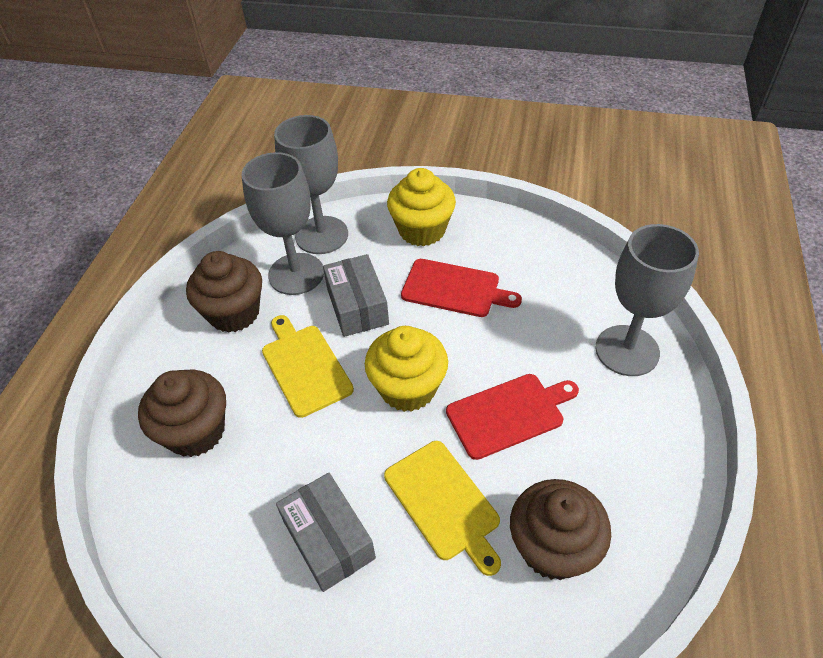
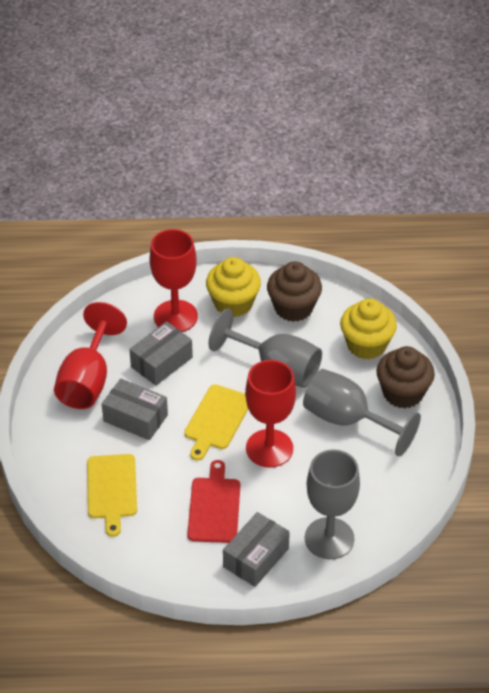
brown cupcake: [138,370,226,457] [186,251,262,333] [510,479,611,580] = 3 -> [267,261,322,322] [376,346,435,409] = 2
grey box: [276,473,376,592] [323,254,389,337] = 2 -> [102,379,168,440] [129,321,193,385] [223,512,290,587] = 3
red cutting board: [401,259,522,317] [446,374,579,460] = 2 -> [187,460,240,543] = 1
red goblet: none = 0 -> [54,302,127,409] [150,229,198,332] [245,360,296,468] = 3

